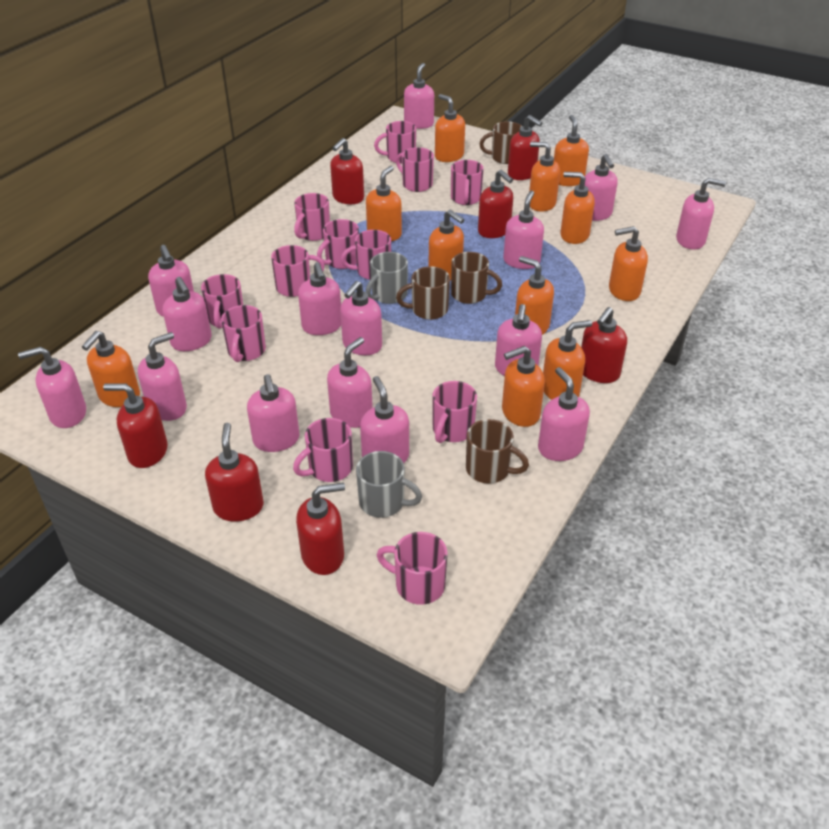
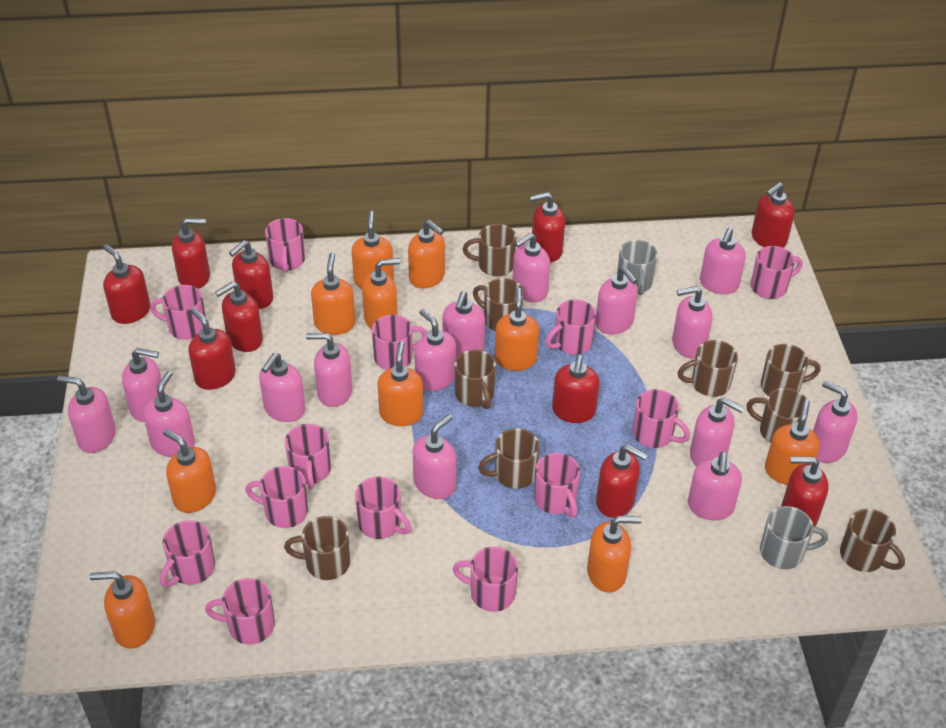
brown mug: [396,266,450,320] [451,252,502,304] [466,419,529,484] [479,121,522,164] = 4 -> [284,516,350,580] [454,350,496,409] [463,224,517,276] [473,278,524,331] [478,428,539,489] [678,340,738,397] [746,388,809,443] [761,344,821,395] [840,509,905,572] = 9
orange soap dispenser: [82,331,140,407] [366,166,402,241] [428,210,465,280] [435,94,465,162] [502,346,545,427] [515,256,554,335] [529,142,560,212] [543,320,592,400] [554,115,589,186] [560,172,595,244] [609,226,648,301] = 11 -> [90,571,155,649] [163,429,216,513] [311,253,356,335] [352,211,394,289] [362,258,400,329] [377,341,423,426] [408,220,445,288] [495,288,539,371] [587,516,642,593] [765,399,820,485] = 10
pink mug: [201,274,243,329] [221,305,266,362] [271,245,325,297] [293,418,353,482] [294,193,330,241] [317,219,359,269] [341,230,391,280] [374,121,416,164] [377,532,448,605] [396,147,434,192] [432,381,477,443] [451,160,484,205] = 12 -> [150,285,206,340] [160,521,215,587] [205,578,275,645] [245,466,308,528] [265,218,305,273] [285,424,331,489] [355,477,411,539] [372,315,427,370] [452,547,518,612] [534,453,580,518] [545,299,596,355] [633,389,690,448] [751,246,803,299] = 13
red soap dispenser: [103,383,168,468] [205,423,264,522] [296,483,345,575] [330,138,364,204] [478,170,513,238] [508,115,542,180] [581,307,627,383] = 7 -> [103,244,150,324] [172,218,210,289] [188,308,236,390] [215,281,263,352] [229,240,273,309] [530,192,565,262] [552,355,600,423] [596,445,648,518] [752,182,795,248] [781,457,828,527] = 10

